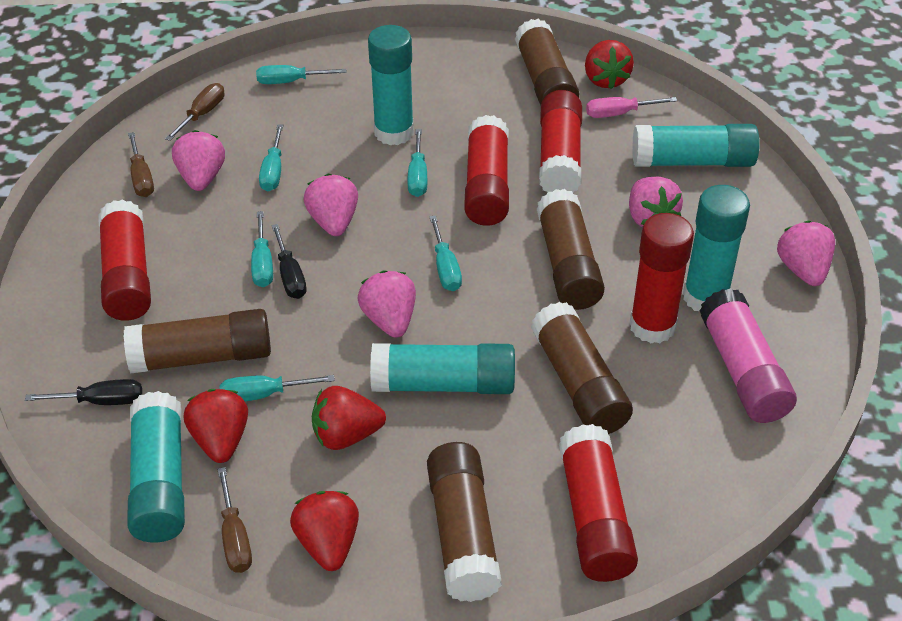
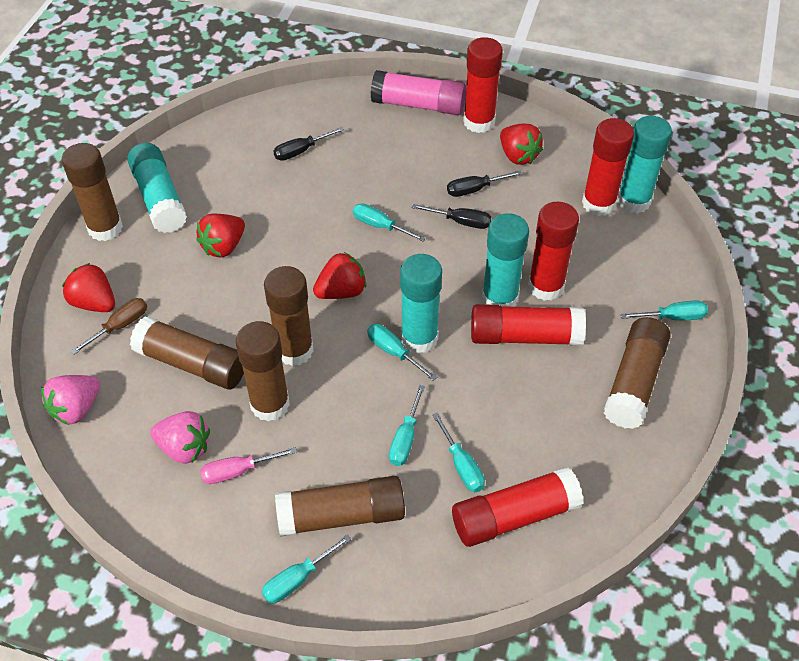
black screwdriver: [25,379,142,405] [271,224,307,299] = 2 -> [273,127,344,161] [412,204,491,229] [447,170,522,197] = 3
brown glue stick: [124,309,271,374] [427,442,502,602] [515,19,580,106] [531,302,633,434] [537,189,605,310] = 5 -> [62,143,123,241] [130,316,244,390] [235,321,290,421] [264,266,314,366] [275,476,405,537] [604,317,671,429] = 6
brown screwdriver: [128,132,154,197] [165,83,225,141] [217,467,252,573] = 3 -> [70,298,147,355] = 1
pink strawberry: [172,130,225,191] [303,174,358,236] [358,270,416,338] [629,177,683,227] [777,220,835,286] = 5 -> [41,375,100,425] [150,411,210,464] = 2
turquoise glue stick: [127,391,185,543] [368,25,414,145] [370,343,515,394] [632,124,760,167] [683,185,750,312] = 5 -> [127,143,187,233] [400,254,442,354] [482,213,529,307] [617,116,672,213] = 4

